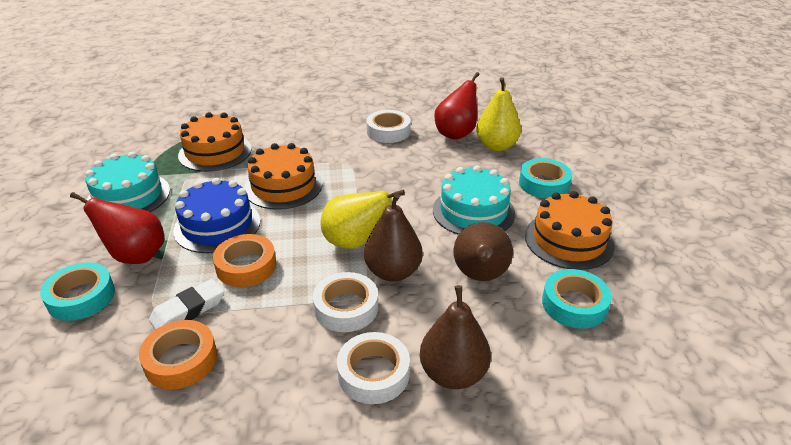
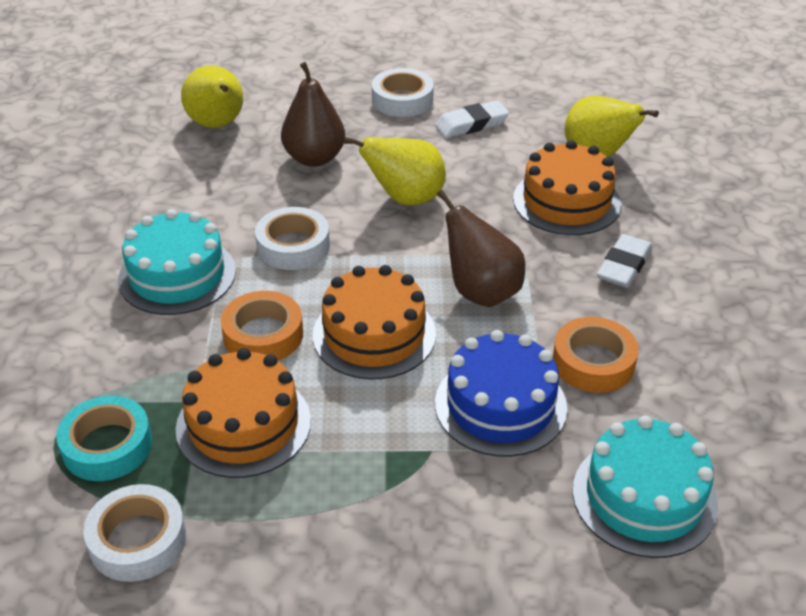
brown pear: [364,193,423,282] [420,285,491,389] [454,222,513,281] = 3 -> [281,62,345,167] [437,190,525,307] = 2
red pear: [70,192,165,264] [434,72,479,140] = 2 -> none = 0
turquoise tape: [40,262,115,321] [519,158,572,199] [542,269,612,329] = 3 -> [56,396,152,481] = 1
white eraser: [149,279,224,330] = 1 -> [435,101,509,138] [597,234,652,288] = 2
yellow pear: [321,190,405,249] [476,78,521,151] = 2 -> [181,65,243,128] [343,137,446,206] [565,96,659,157] = 3

